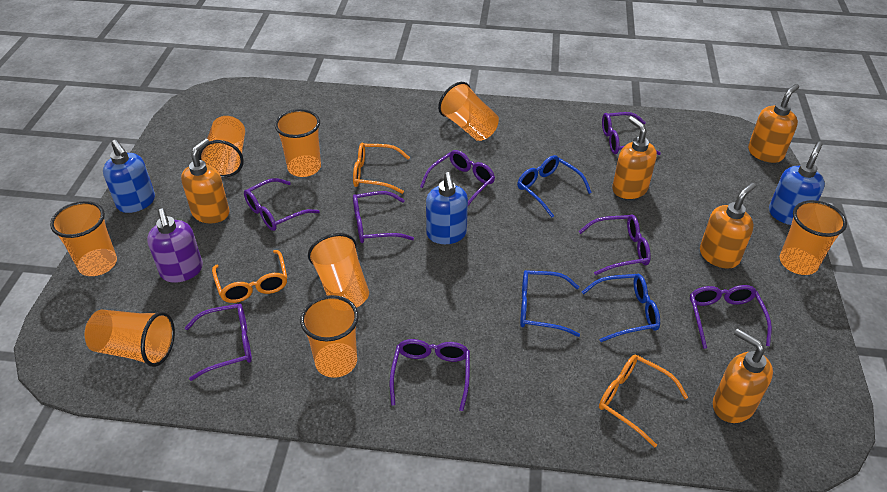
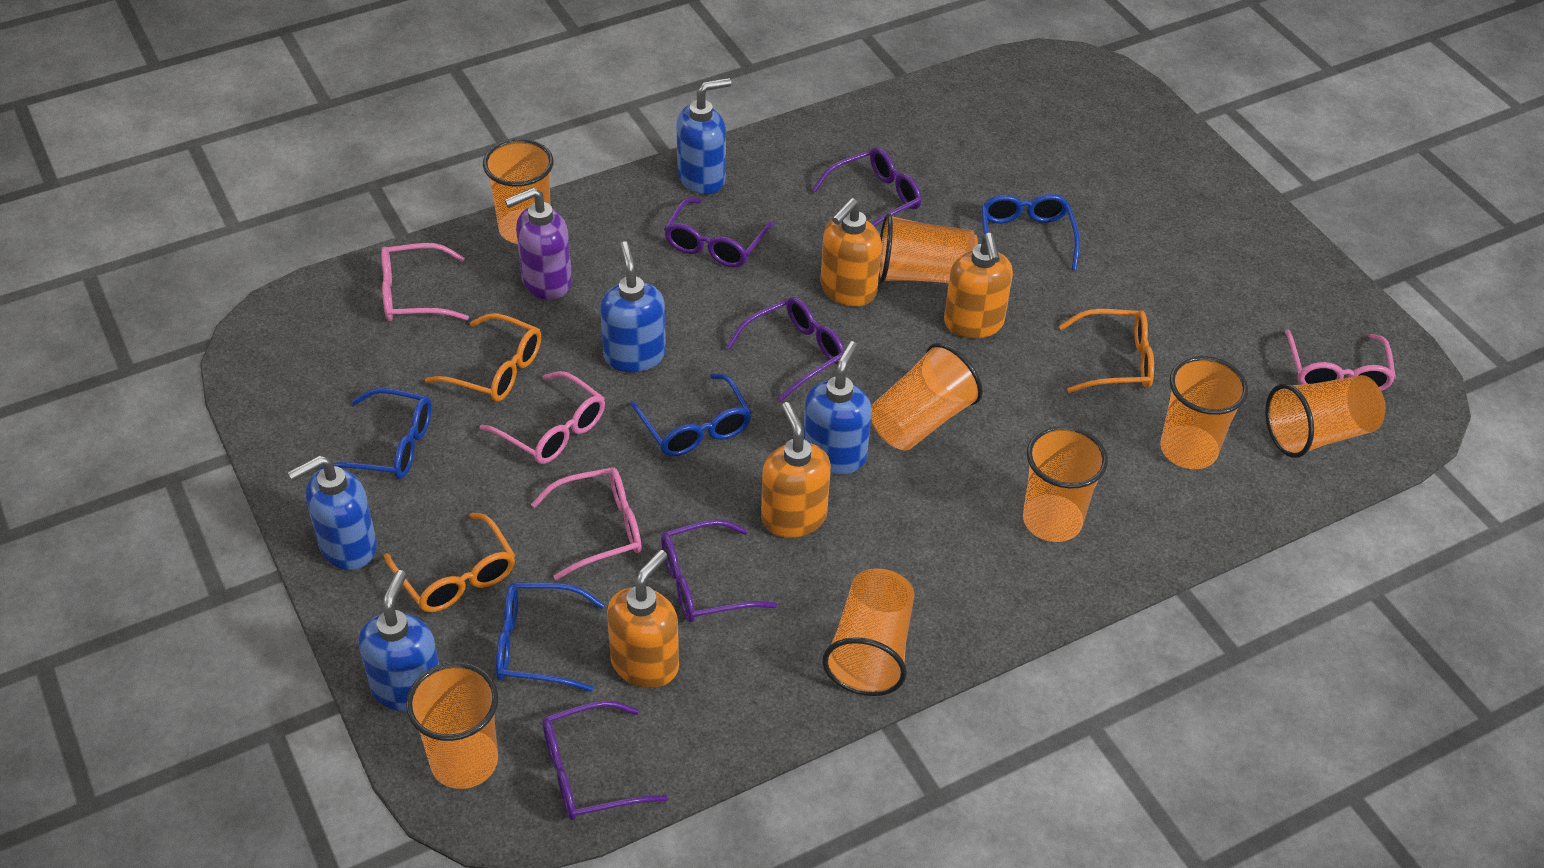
blue glasses: [517,155,592,218] [520,270,580,337] [582,274,660,342] = 3 -> [319,388,432,479] [496,582,605,692] [630,373,752,456] [981,194,1080,270] = 4
blue soap dispenser: [103,140,155,213] [426,172,468,244] [769,142,825,225] = 3 -> [288,455,377,570] [359,570,439,712] [600,241,666,372] [677,78,731,194] [804,341,872,474] = 5
orange soap dispenser: [181,138,230,224] [612,116,657,199] [700,183,756,269] [713,329,773,423] [748,84,799,163] = 5 -> [607,550,679,688] [761,402,831,538] [820,198,882,306] [944,233,1013,338] = 4
pink glasses: none = 0 -> [381,243,469,321] [479,371,605,464] [531,467,641,580] [1284,329,1396,391] = 4
purple glasses: [185,303,252,381] [244,178,320,231] [353,191,414,243] [390,339,470,411] [420,150,495,206] [578,215,651,275] [602,112,661,155] [690,285,772,349] = 8 -> [543,701,668,820] [661,519,777,622] [664,197,775,268] [726,297,845,402] [812,147,921,227] = 5

